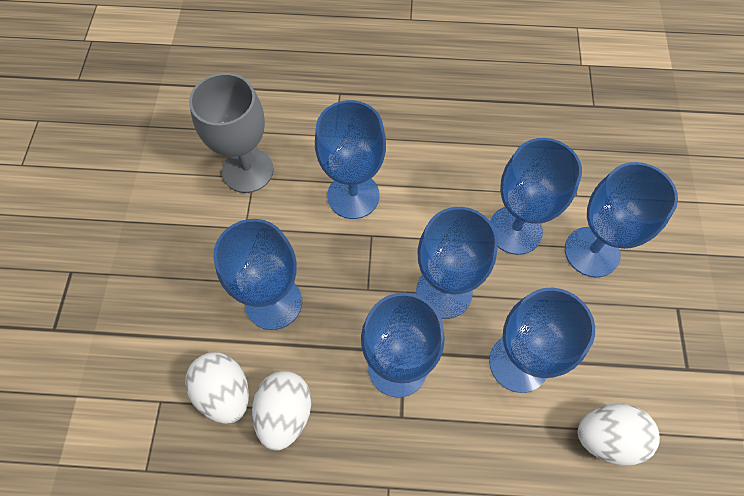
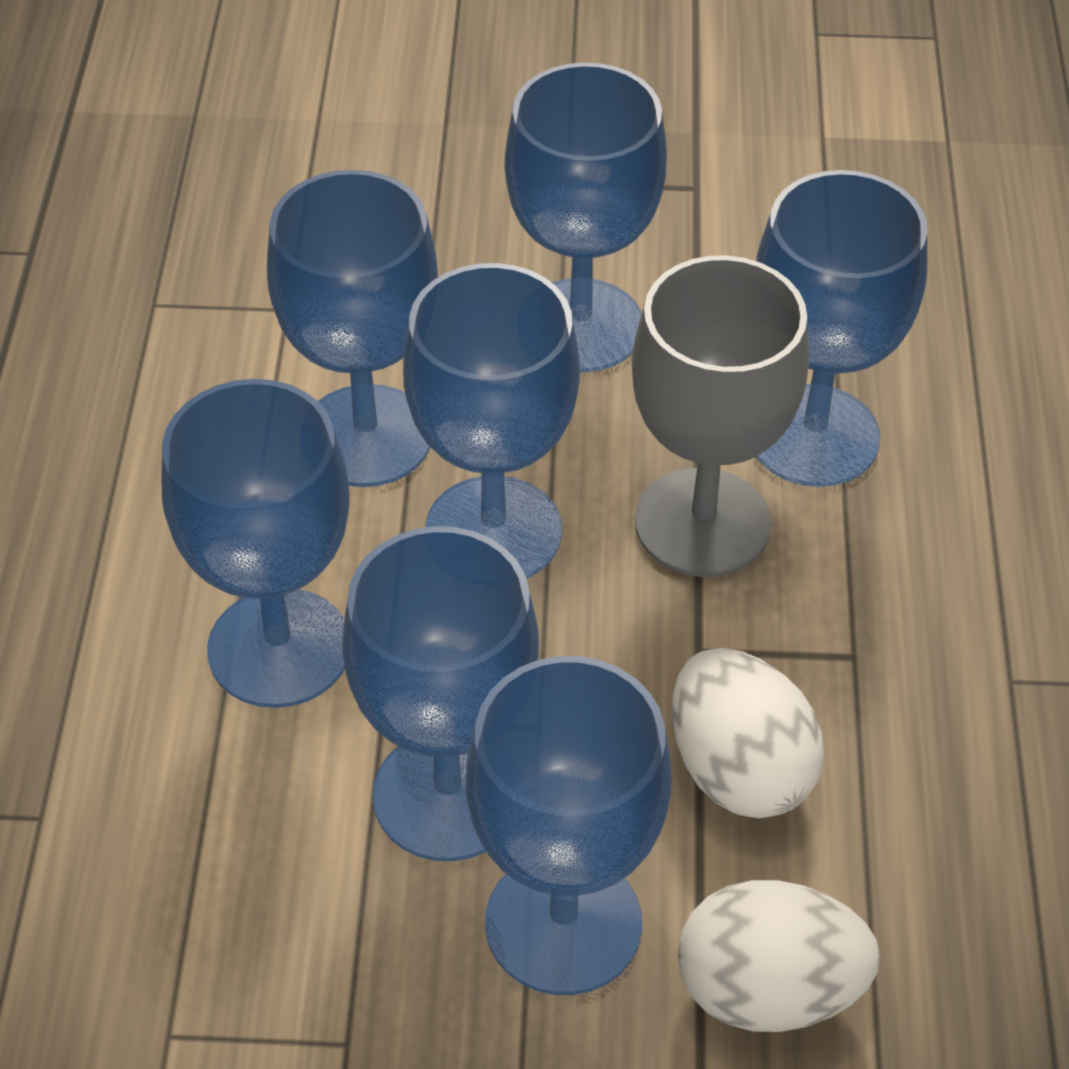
white egg: [185,352,249,424] [252,371,311,451] [578,404,660,465] = 3 -> [672,648,824,818] [678,880,880,1032] = 2

